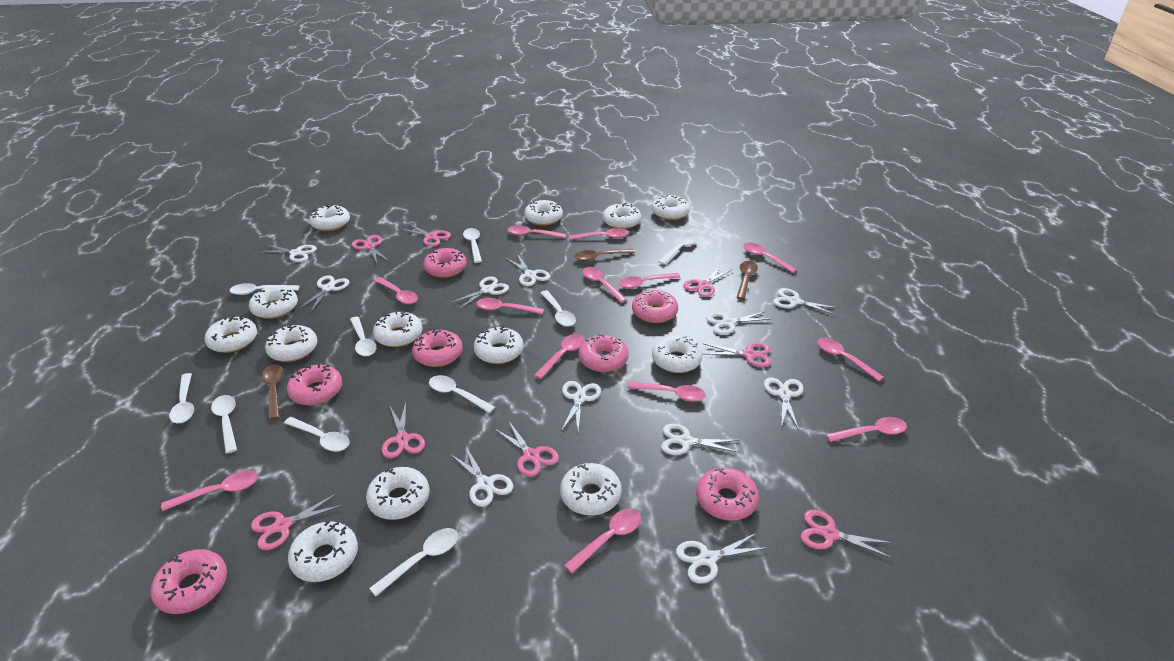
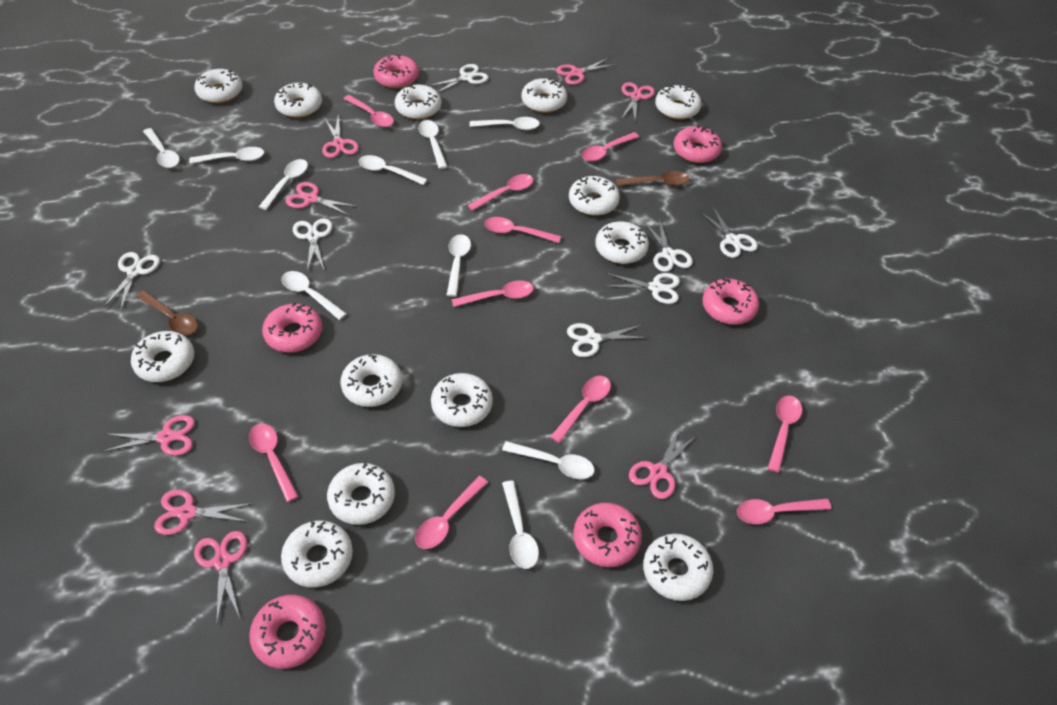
brown spoon: [261,365,284,420] [574,249,635,261] [737,261,758,300] = 3 -> [136,290,198,335] [616,171,689,186] = 2
pink donut: [151,549,227,614] [287,364,342,405] [412,329,463,367] [423,248,467,278] [578,333,629,372] [632,289,678,323] [696,468,759,521] = 7 -> [249,595,326,669] [262,302,322,352] [373,54,419,88] [573,503,642,567] [674,125,722,163] [702,278,759,325] = 6
pink spoon: [161,470,259,511] [373,277,418,304] [476,298,544,314] [508,225,566,238] [534,334,584,379] [564,509,641,573] [569,228,628,240] [583,267,627,303] [619,273,680,288] [627,381,706,401] [743,243,797,273] [817,338,884,381] [826,417,907,442] = 13 -> [249,424,299,502] [343,95,394,127] [415,476,488,549] [451,280,534,307] [468,174,533,211] [484,217,561,243] [550,376,611,443] [582,132,639,161] [737,499,832,524] [767,396,802,473] = 10
white scissors: [258,244,317,262] [298,275,349,313] [450,277,509,310] [450,445,513,507] [506,254,550,286] [561,381,601,432] [661,423,740,455] [676,533,768,584] [706,311,770,335] [764,377,804,430] [773,288,838,315] = 11 -> [103,252,160,309] [293,218,332,271] [429,64,488,93] [567,323,648,357] [604,273,680,304] [644,219,693,272] [699,207,758,258] = 7

